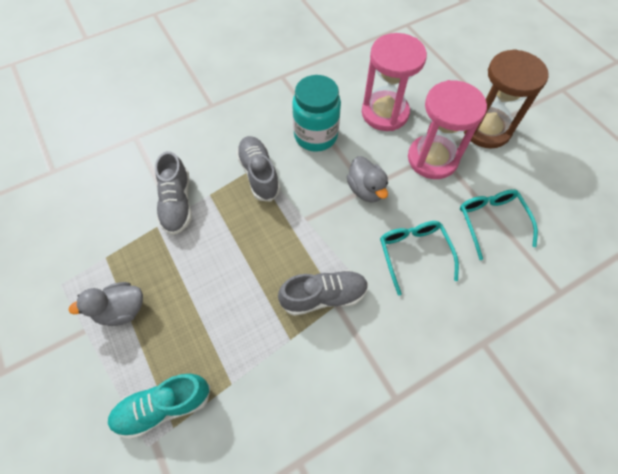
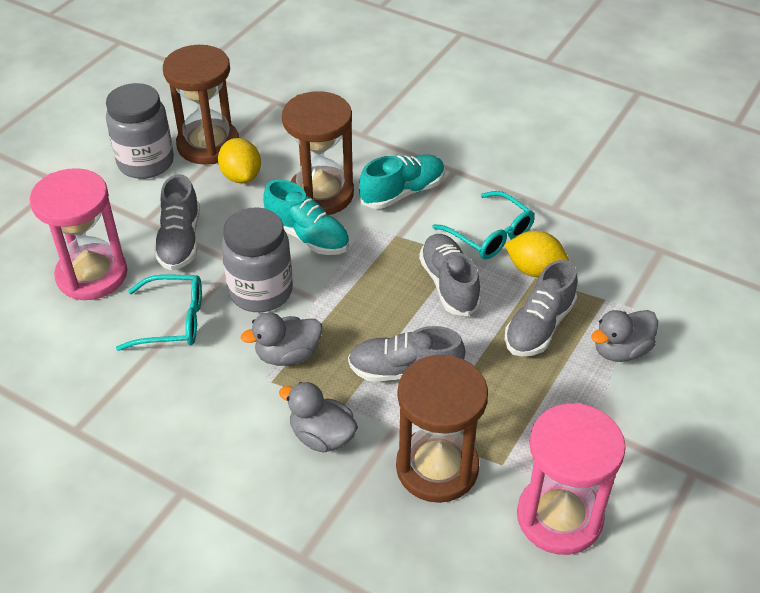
brown hourglass: [464,49,549,149] = 1 -> [163,45,239,165] [282,91,354,215] [396,355,488,503] = 3
grey duck: [68,282,143,326] [347,156,388,202] = 2 -> [241,313,322,366] [279,382,358,453] [591,310,658,362] = 3
grey jar: none = 0 -> [106,83,174,179] [221,207,293,312] = 2
grey shoe: [155,151,192,235] [236,136,280,202] [278,270,368,316] = 3 -> [154,174,200,270] [348,326,465,382] [419,234,481,316] [505,260,578,356] = 4
turquoise jar: [292,75,341,152] = 1 -> none = 0
turquoise shoe: [108,374,211,439] = 1 -> [263,179,349,255] [359,155,445,209] = 2
yellow lemon: none = 0 -> [218,138,261,183] [504,231,569,277] = 2

